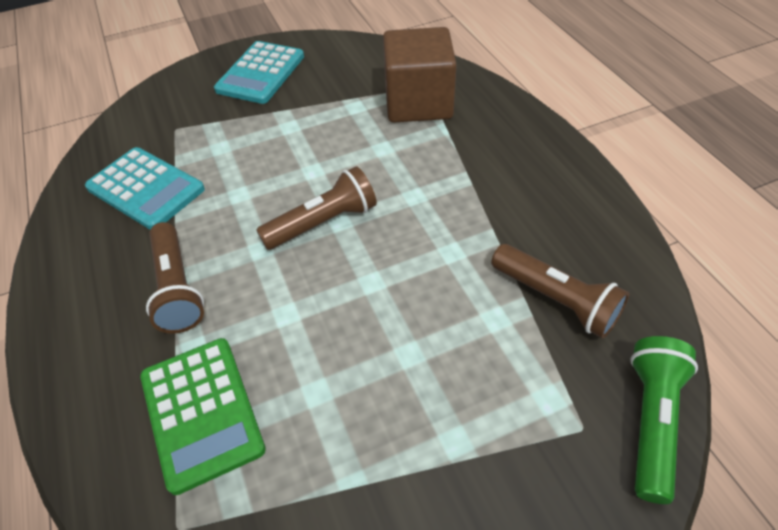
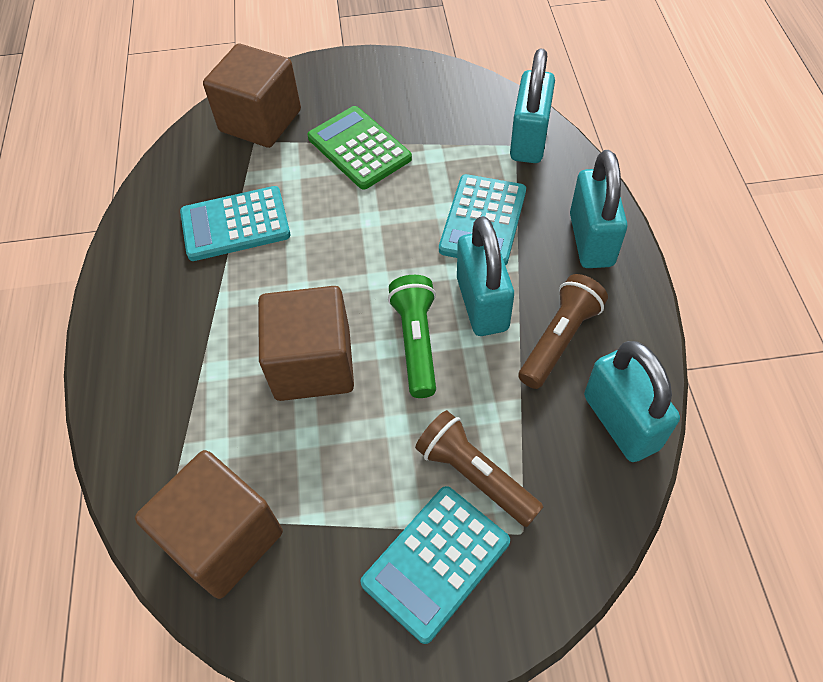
brown cube: [383,27,457,122] = 1 -> [135,450,283,599] [203,44,301,148] [258,286,354,401] = 3
brown flashlight: [146,222,204,333] [256,166,377,250] [491,244,629,339] = 3 -> [415,410,543,527] [519,274,608,389] = 2
turquoise calculator: [85,147,205,230] [214,41,304,104] = 2 -> [180,186,291,261] [360,486,510,644] [439,174,526,266] = 3
turquoise padlock: none = 0 -> [457,216,514,336] [510,48,555,163] [570,150,627,268] [584,341,680,462] = 4

